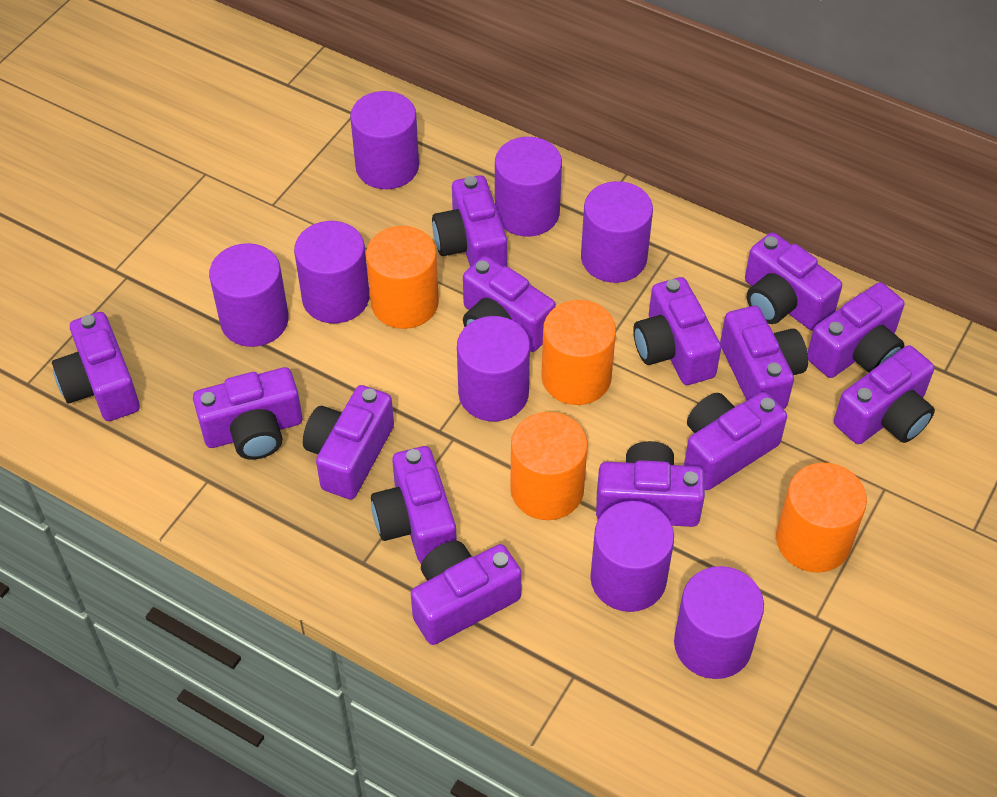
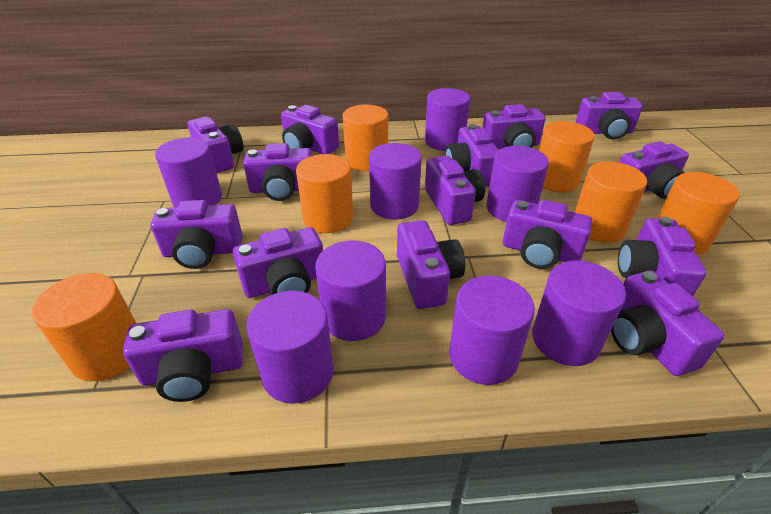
orange cylinder: [366,226,439,329] [510,412,588,520] [541,300,616,405] [776,463,867,573] = 4 -> [32,273,137,381] [296,154,353,233] [343,105,388,171] [539,121,595,192] [574,161,647,243] [657,172,740,255] = 6
purple camera: [52,312,140,421] [193,367,302,460] [303,385,394,499] [371,446,457,563] [411,541,522,645] [432,175,507,267] [463,256,556,352] [596,441,705,527] [633,277,721,385] [684,392,787,490] [720,306,808,409] [745,232,842,331] [807,282,904,378] [834,345,935,444] = 14 -> [123,309,243,402] [151,200,243,269] [188,117,244,173] [233,227,323,298] [243,143,313,201] [281,105,339,154] [397,220,465,309] [425,156,485,225] [445,124,498,186] [482,104,545,149] [503,200,593,269] [576,92,643,140] [611,271,725,376] [618,217,707,296] [619,141,689,199] = 15

